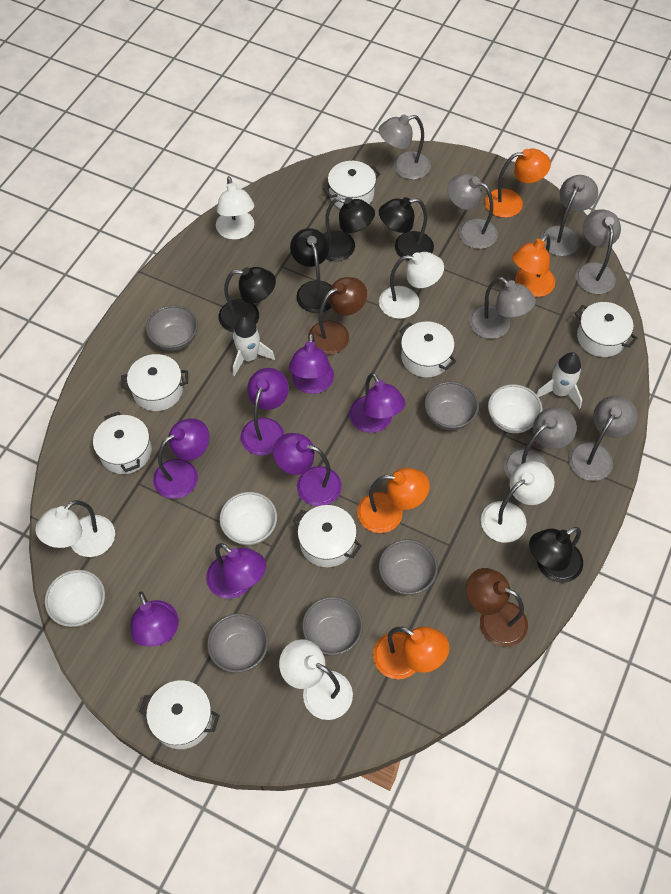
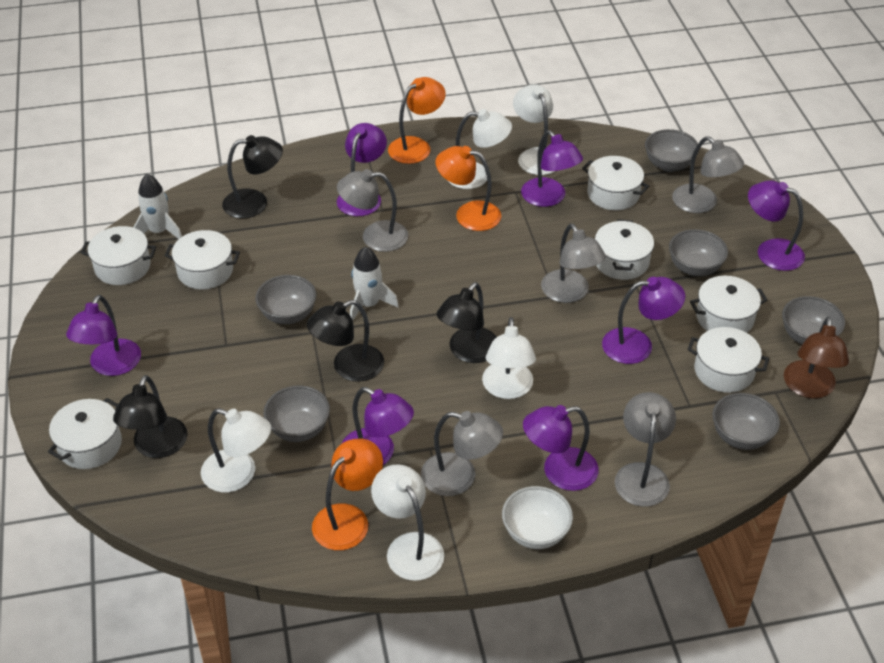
black lamp: [219,267,276,332] [290,228,331,313] [324,197,375,261] [379,197,434,261] [529,527,583,583] = 5 -> [113,375,188,458] [222,135,283,219] [307,300,384,382] [437,282,496,363] = 4
brown lamp: [308,277,367,355] [466,568,528,647] = 2 -> [784,317,849,399] = 1
grey bowl: [146,305,198,351] [207,613,269,673] [302,597,363,655] [379,540,438,595] [425,381,479,430] = 5 -> [256,275,317,324] [263,386,330,442] [645,129,699,172] [669,229,728,276] [712,393,780,450] [782,296,845,344] = 6
grey lamp: [379,114,431,180] [447,174,498,249] [469,277,536,339] [504,407,577,480] [541,175,598,256] [568,395,638,481] [576,209,621,294] = 7 -> [337,169,408,252] [421,411,503,496] [541,224,606,303] [615,392,676,507] [672,136,744,213] = 5
orange lamp: [357,468,430,533] [373,627,450,679] [485,148,551,218] [512,234,555,297] = 4 -> [312,439,383,550] [388,77,446,164] [436,146,501,231] = 3
white bowl: [45,570,105,627] [220,492,277,545] [488,384,543,433] = 3 -> [502,486,573,549] = 1

